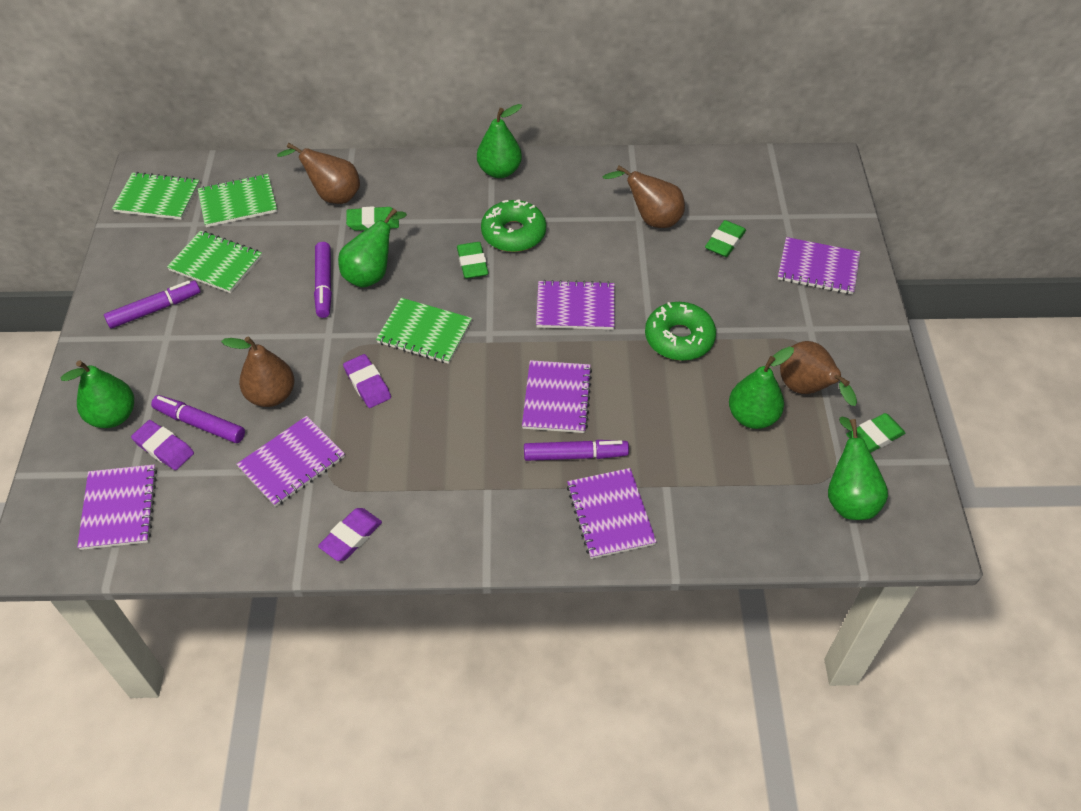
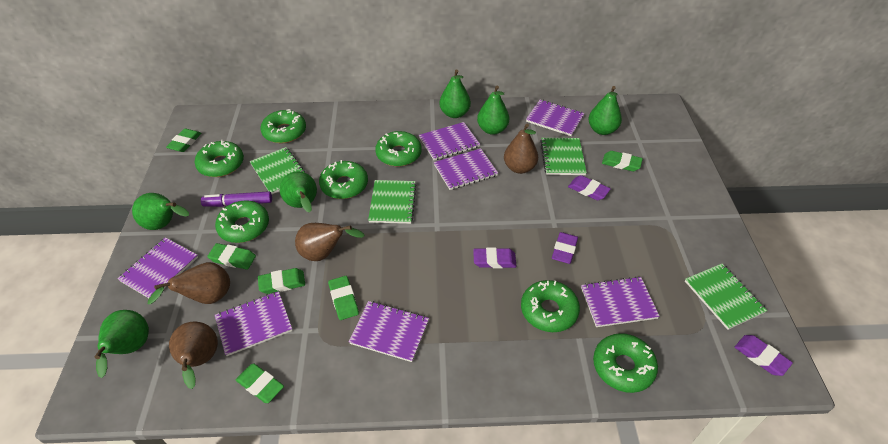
green donut: [481,200,546,252] [645,302,716,361] = 2 -> [195,140,244,177] [215,201,269,243] [261,109,306,143] [319,160,368,199] [375,131,422,167] [521,280,580,332] [593,333,658,393] = 7
green eraser: [346,206,399,231] [457,242,488,279] [705,220,746,257] [846,413,905,453] = 4 -> [166,128,201,152] [207,243,256,270] [236,363,284,403] [258,268,305,294] [328,276,359,320] [602,151,643,171] = 6
green pear: [61,360,134,428] [338,208,407,288] [477,104,522,178] [729,347,794,429] [828,417,888,520] = 5 -> [94,310,149,378] [132,193,189,230] [280,171,317,213] [439,70,471,118] [477,85,509,135] [589,86,622,135] = 6
purple eraser: [131,420,194,470] [318,508,382,561] [343,354,391,408] = 3 -> [473,247,516,268] [552,232,578,264] [568,175,611,200] [735,335,793,376] = 4
purple marker: [104,280,200,329] [151,395,245,443] [314,242,332,318] [524,440,629,461] = 4 -> [201,191,272,207] = 1
purple notebook: [77,464,157,550] [236,416,345,507] [522,360,592,433] [536,280,615,330] [567,468,657,559] [778,237,860,294] = 6 -> [117,237,198,298] [215,291,293,356] [349,301,429,362] [419,122,480,160] [434,148,498,190] [526,100,585,136] [581,276,660,327] = 7

